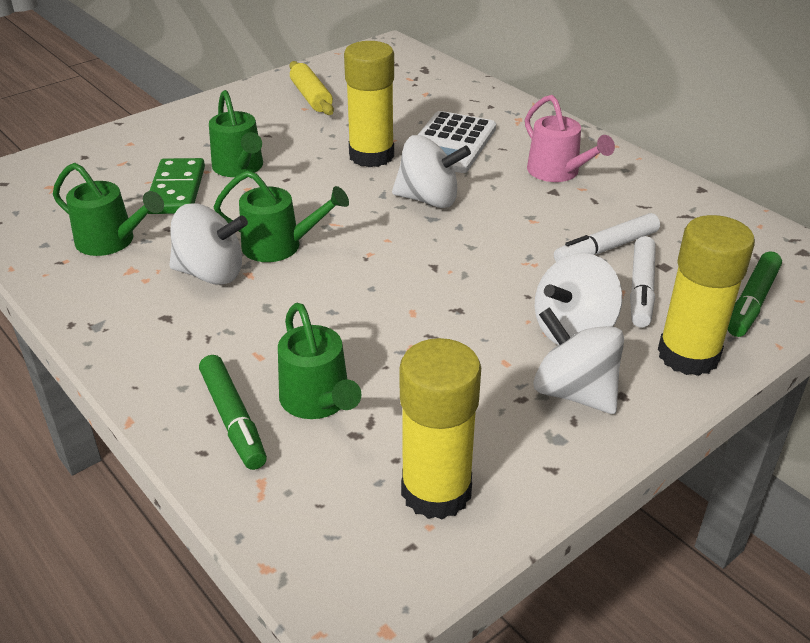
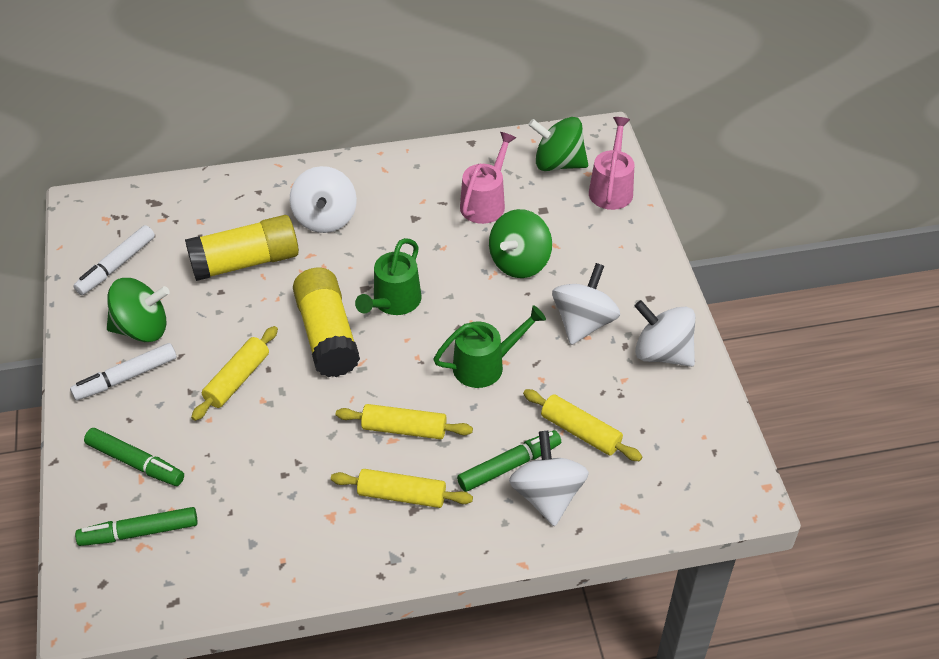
green domino: [148,158,205,214] = 1 -> none = 0
green marker: [199,355,267,470] [728,251,782,337] = 2 -> [75,507,198,546] [84,428,184,486] [457,430,561,492] = 3
green spinning top: none = 0 -> [107,278,170,342] [489,209,552,278] [528,117,588,171] = 3
green watering can: [53,163,164,256] [209,90,263,177] [214,171,349,262] [278,303,362,419] = 4 -> [355,238,422,315] [433,305,546,388] = 2
pink watering can: [525,95,615,182] = 1 -> [460,132,516,224] [589,117,634,210] = 2
white calculator: [418,111,496,173] = 1 -> none = 0
yellow glue stick: [344,41,394,167] [400,338,481,519] [658,215,755,376] = 3 -> [185,215,299,281] [293,267,360,377] = 2
yellow rolling pin: [289,61,334,115] = 1 -> [191,326,278,421] [331,469,473,508] [336,404,473,439] [523,389,642,461] = 4

